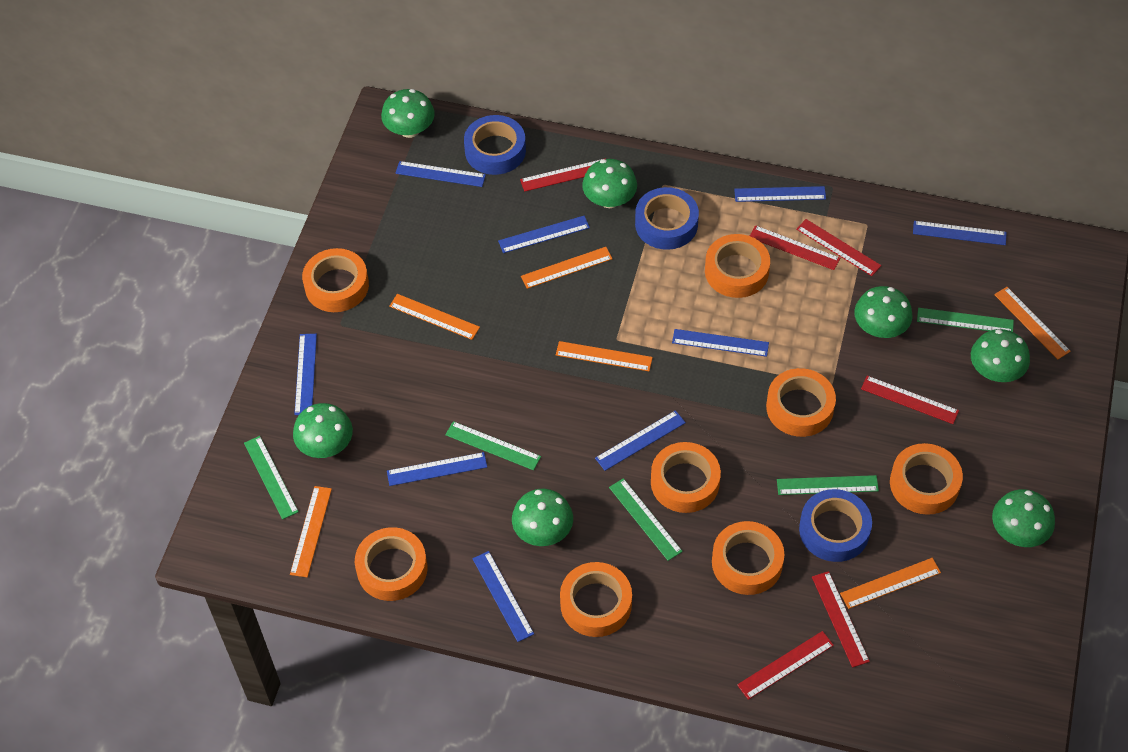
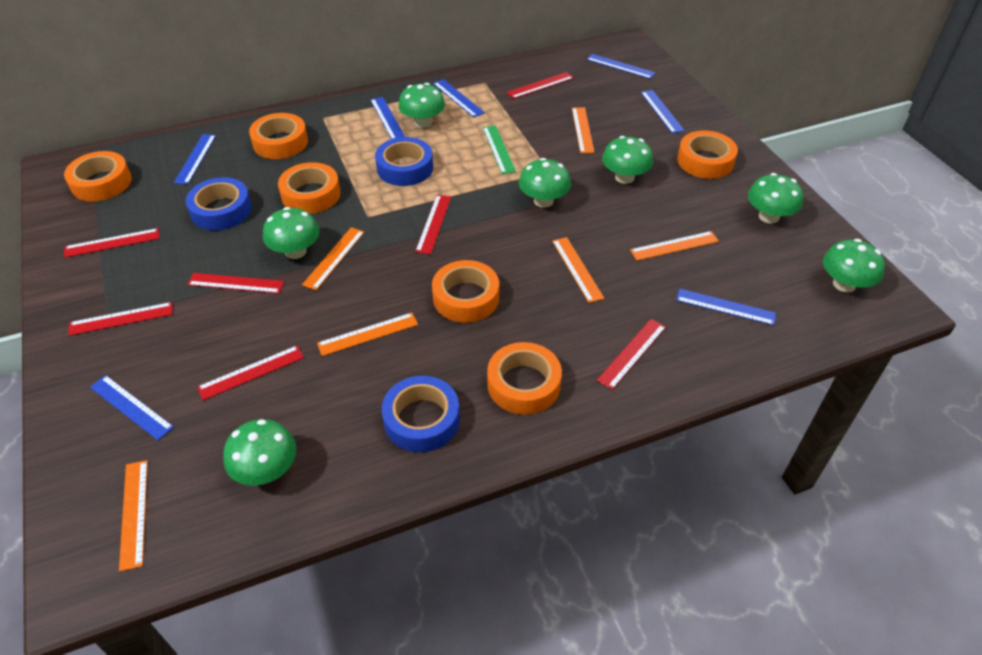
blue ruler: [294,334,317,415] [387,452,487,486] [395,161,486,187] [473,551,534,642] [498,216,590,253] [595,410,686,471] [672,329,769,357] [734,186,826,202] [913,221,1007,245] = 9 -> [90,375,174,440] [174,134,216,184] [370,97,405,139] [433,79,485,117] [587,54,656,79] [641,90,685,134] [676,288,777,326] = 7
green ruler: [244,436,299,520] [445,421,541,471] [609,478,683,561] [777,475,879,495] [917,308,1014,332] = 5 -> [483,125,516,174] = 1
orange tape: [302,248,369,312] [355,527,428,601] [560,562,632,637] [651,442,721,513] [705,234,770,298] [712,521,784,595] [766,368,836,437] [890,443,963,515] = 8 -> [64,151,132,202] [249,113,308,159] [278,162,341,214] [432,260,499,323] [487,342,562,415] [677,130,738,179] = 6
red ruler: [520,158,606,192] [737,631,834,700] [750,225,840,270] [796,219,881,276] [812,571,870,668] [861,376,959,424] = 6 -> [64,228,159,258] [68,302,173,336] [187,273,284,294] [197,346,304,400] [415,195,451,254] [506,72,574,99] [597,319,666,390] = 7

